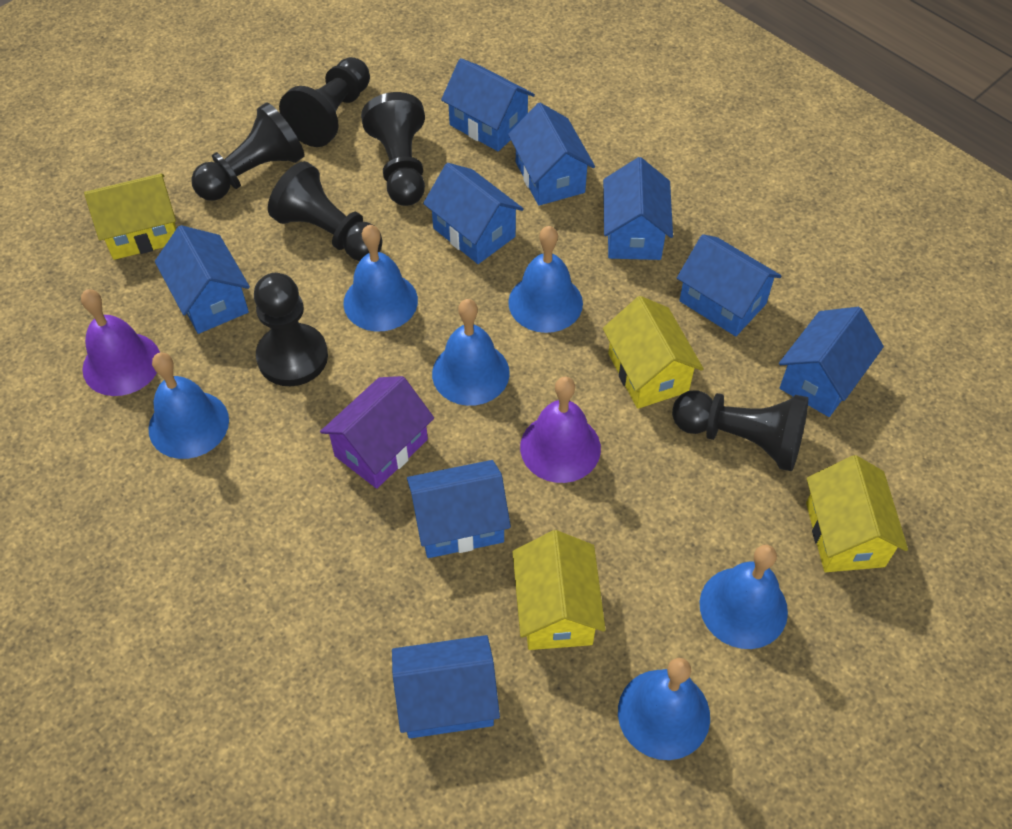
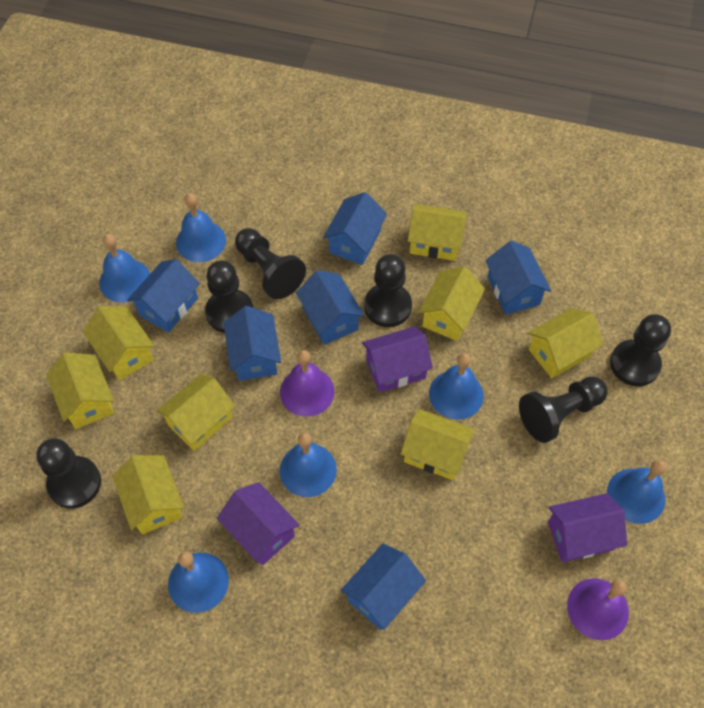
blue house: [155,225,250,334] [392,635,500,738] [407,460,511,558] [423,163,524,264] [441,58,535,151] [508,103,595,206] [603,157,673,260] [677,234,782,336] [779,307,884,417] = 9 -> [127,259,200,333] [224,306,281,381] [296,270,364,345] [323,192,387,265] [341,543,426,630] [485,241,551,315] = 6
purple house: [320,376,434,489] = 1 -> [217,482,300,565] [362,326,433,393] [548,493,627,562] = 3
yellow house: [84,174,176,260] [513,530,606,650] [603,296,704,409] [806,455,908,572] = 4 -> [46,352,114,429] [83,306,154,380] [112,455,184,534] [157,374,235,451] [401,409,475,480] [408,204,467,261] [418,266,485,341] [528,308,603,378] = 8

